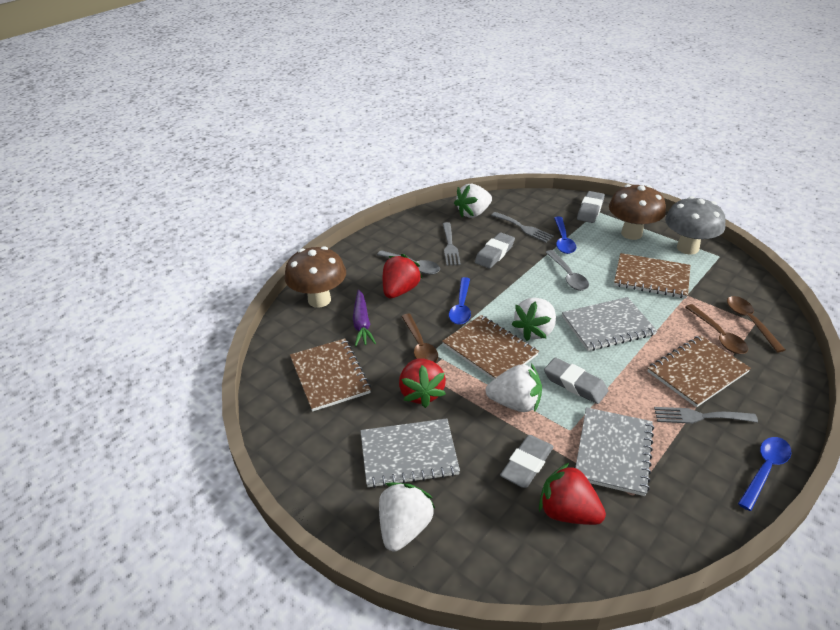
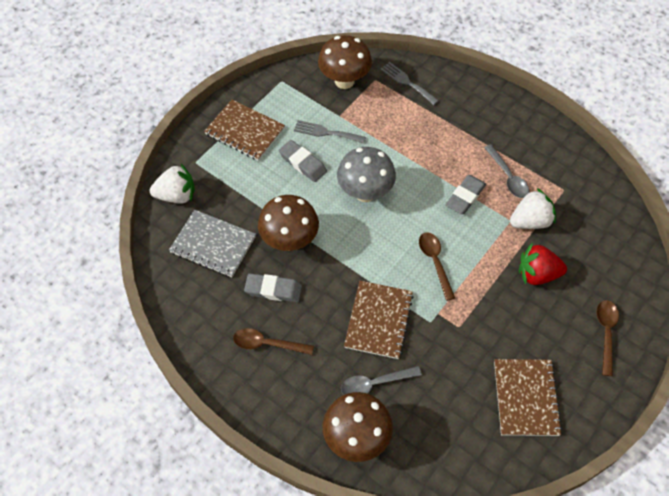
blue spoon: [449,277,471,325] [554,217,576,254] [738,437,791,511] = 3 -> none = 0
brown mushroom: [285,246,346,308] [609,184,666,240] = 2 -> [258,195,319,251] [318,35,372,89] [323,392,393,462] = 3
brown notebook: [290,338,371,412] [442,315,539,380] [614,253,690,299] [647,335,751,407] = 4 -> [204,99,285,161] [344,281,414,359] [494,359,562,436] = 3
grey eraser: [475,233,515,268] [500,435,554,488] [544,358,608,404] [577,191,605,223] = 4 -> [244,273,302,302] [279,140,327,182] [446,175,486,214] = 3
grey fork: [443,222,461,266] [491,212,554,243] [654,407,758,424] = 3 -> [294,120,366,144] [380,62,439,105] = 2
grey notebook: [360,418,460,488] [562,297,657,351] [575,407,654,496] = 3 -> [169,210,256,277] = 1
purple carrot: [353,290,376,347] = 1 -> none = 0
red strawberry: [383,254,422,298] [399,358,446,408] [539,462,606,525] = 3 -> [519,243,567,285] = 1
white strawberry: [379,482,435,551] [454,184,492,218] [486,363,542,412] [512,298,556,341] = 4 -> [150,164,195,204] [510,188,556,229] = 2

